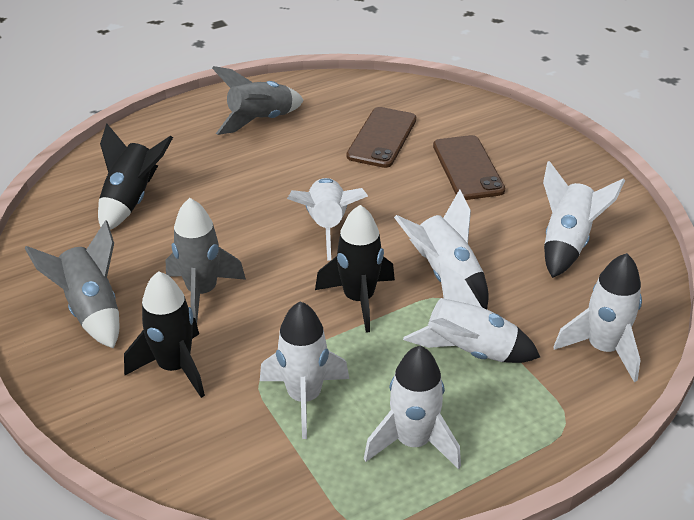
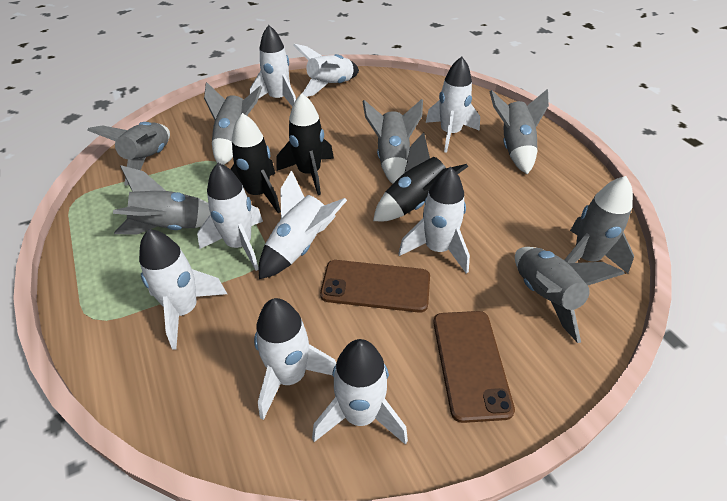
grey rocket: [25,220,119,349] [166,198,246,323] [212,66,304,135] = 3 -> [87,122,170,185] [113,165,210,234] [204,82,262,165] [362,99,423,184] [490,89,549,174] [515,247,625,343] [564,176,634,273] = 7
white rocket: [260,301,349,439] [287,178,368,261] [364,346,461,469] [394,189,489,309] [403,263,540,363] [543,161,625,278] [553,253,642,382] = 7 -> [139,229,227,349] [197,163,263,271] [250,25,296,107] [254,298,336,420] [259,170,347,279] [293,44,359,97] [312,339,408,445] [398,167,470,274] [425,57,480,153] = 9

